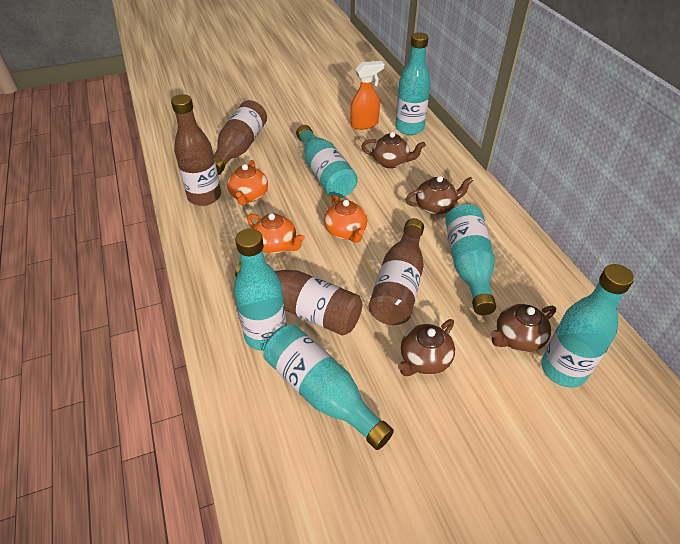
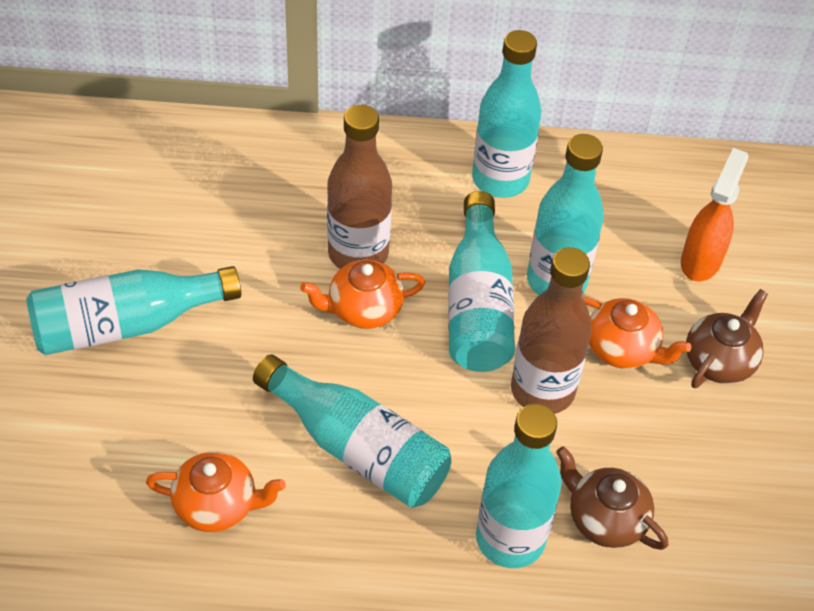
brown bottle: [171,94,221,206] [214,100,267,175] [235,262,362,335] [369,218,424,325] = 4 -> [327,105,392,269] [511,247,592,414] = 2
brown teapot: [361,132,426,169] [398,319,455,376] [405,176,474,215] [490,304,556,352] = 4 -> [556,446,668,550] [686,289,768,388] = 2

